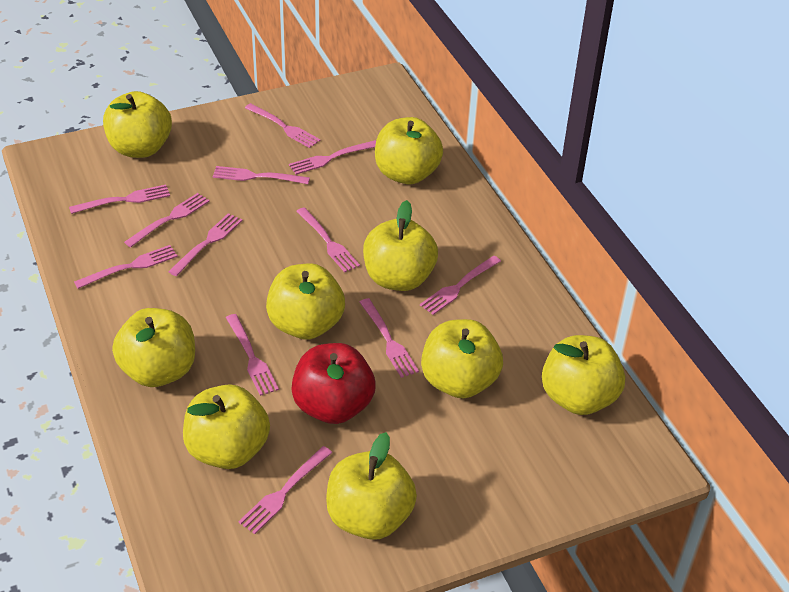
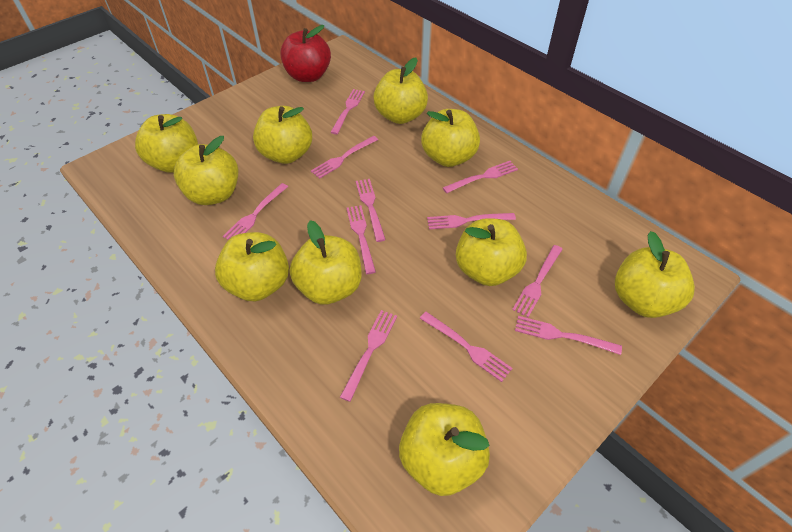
pink fork: [69,184,170,214] [74,245,178,289] [124,193,210,247] [168,213,242,276] [213,166,310,184] [226,314,279,396] [238,446,332,534] [245,103,321,148] [289,140,376,175] [296,207,360,272] [360,298,419,378] [420,256,501,315] = 12 -> [223,183,288,240] [311,136,378,179] [330,89,365,134] [340,310,397,402] [346,205,376,274] [356,179,386,242] [420,312,513,382] [427,213,516,230] [443,161,518,193] [512,245,563,317] [515,316,622,355] = 11
yellow apple: [103,91,172,158] [112,308,195,387] [183,384,270,469] [266,264,345,340] [326,432,417,540] [363,200,438,291] [375,117,443,184] [421,319,503,398] [542,335,625,415] = 9 -> [135,114,198,173] [174,136,238,205] [215,232,289,301] [253,106,312,164] [290,220,362,305] [373,58,428,124] [399,403,490,496] [421,109,480,167] [456,218,527,286] [615,231,695,318] = 10

